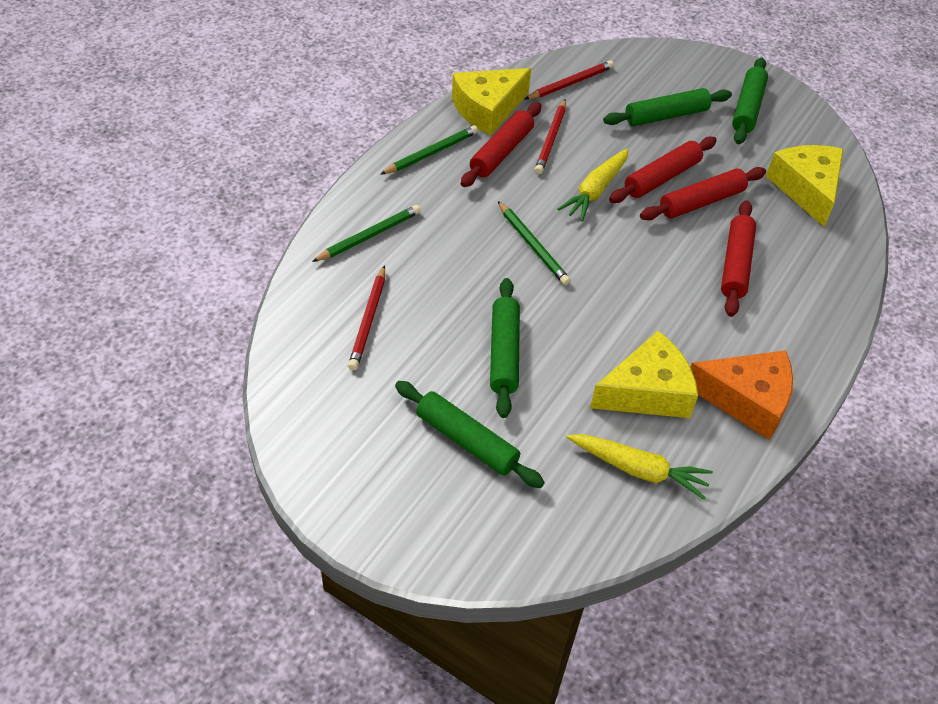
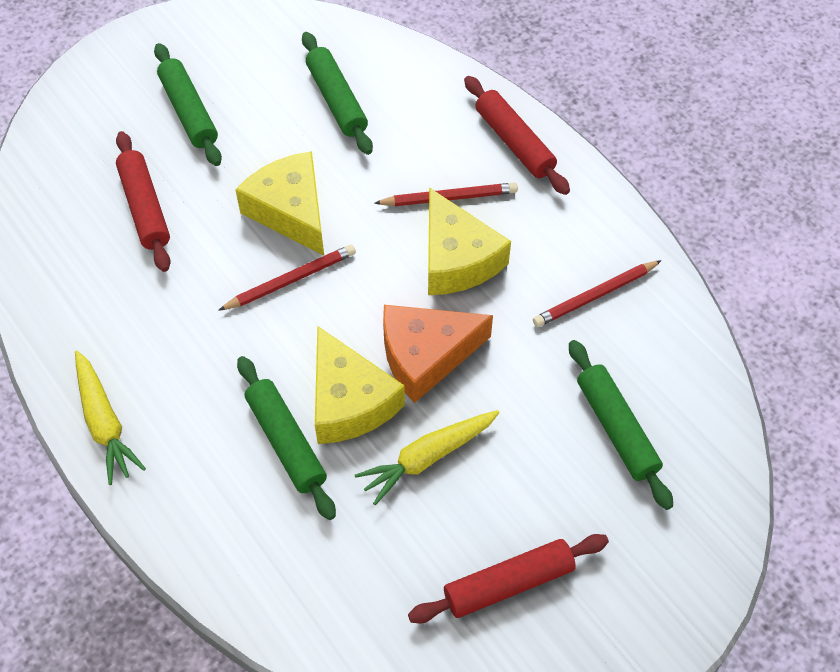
green pencil: [312,205,421,262] [380,125,478,175] [498,201,571,285] = 3 -> none = 0
red rolling pin: [461,102,542,187] [609,136,717,203] [640,167,766,220] [721,200,756,317] = 4 -> [116,131,171,272] [408,534,609,623] [464,76,570,195] = 3

